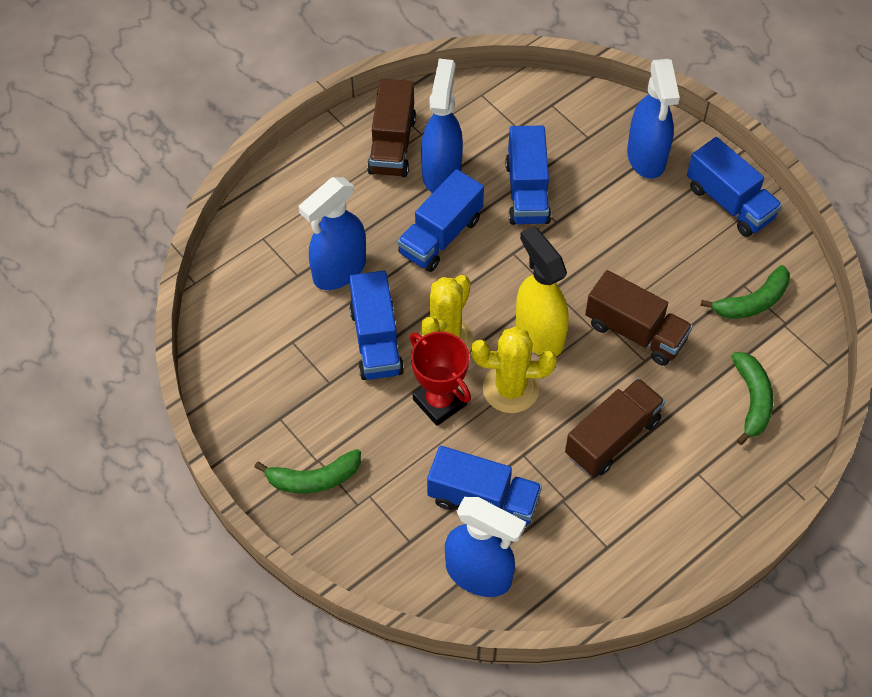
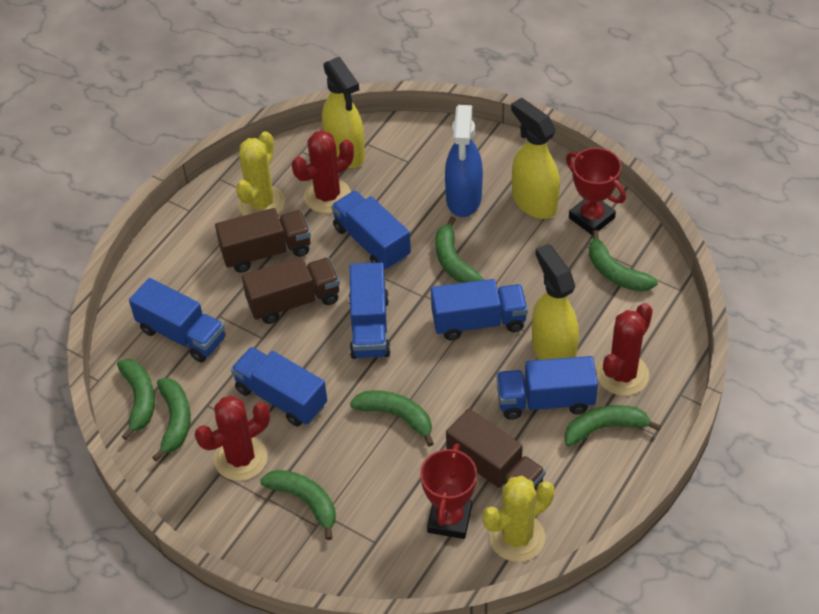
blue spray bottle: [299,177,366,290] [421,59,463,193] [445,497,526,597] [627,59,680,179] = 4 -> [445,105,483,217] = 1
blue truck: [349,271,404,380] [398,169,484,272] [427,446,542,530] [505,125,551,225] [687,137,782,237] = 5 -> [129,278,226,362] [231,347,327,427] [331,190,411,270] [349,262,391,359] [431,279,528,340] [497,356,598,420] = 6
green banana: [255,449,361,493] [700,265,790,319] [731,352,773,445] = 3 -> [117,359,155,440] [152,378,191,461] [260,470,336,540] [350,390,434,447] [435,217,484,283] [564,405,661,447] [589,230,658,292] = 7
red cactus: none = 0 -> [195,396,270,481] [292,130,354,213] [597,303,653,396] = 3
red trophy: [410,331,471,426] = 1 -> [420,443,477,539] [566,148,626,236] = 2
yellow spray bottle: [516,226,569,356] = 1 -> [322,57,365,168] [511,98,560,219] [532,244,579,360] = 3

